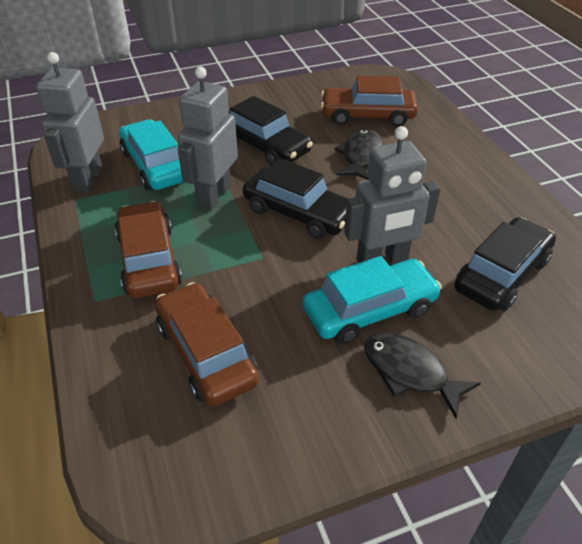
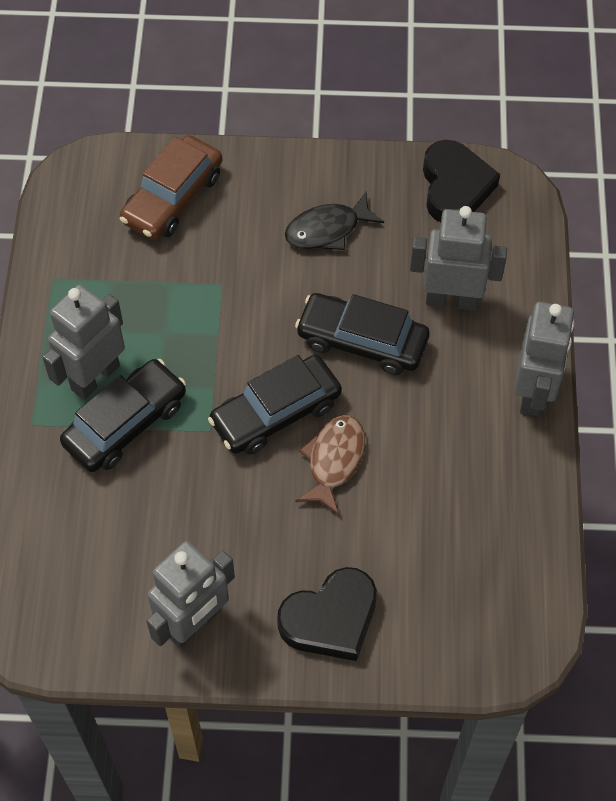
black fish: [334,129,384,180] [364,332,481,418] = 2 -> [285,192,384,250] = 1
black heart: none = 0 -> [277,567,377,661] [423,140,500,222] = 2
brown car: [115,201,182,298] [155,282,259,406] [321,76,418,127] = 3 -> [120,135,223,240] = 1
brown fish: none = 0 -> [295,415,365,515] = 1
grey robot: [36,52,104,193] [178,67,238,210] [344,126,440,264] = 3 -> [42,284,125,400] [147,541,235,648] [410,206,507,311] [514,302,574,416] = 4
turquoise car: [119,119,183,190] [303,256,442,344] = 2 -> none = 0

